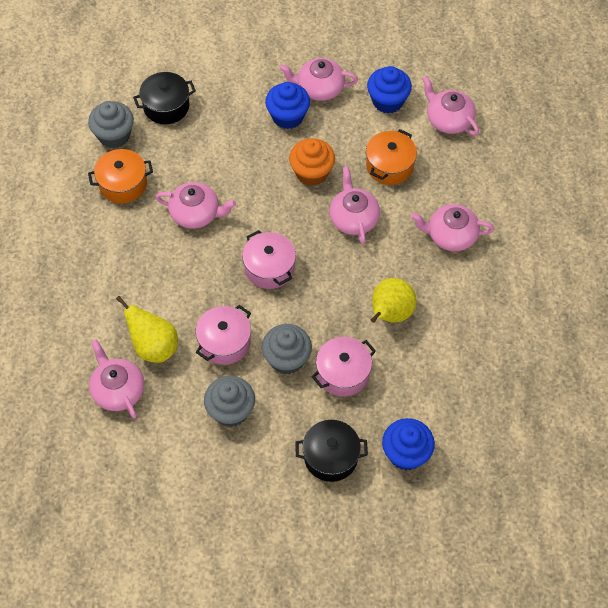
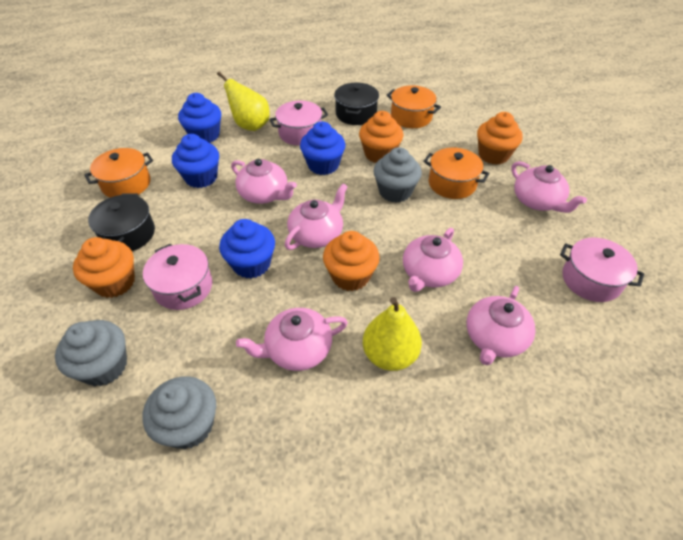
blue cupcake: [265,82,310,129] [367,66,412,114] [382,418,435,470] = 3 -> [172,134,219,188] [178,93,221,143] [219,219,275,278] [300,121,346,175] = 4
orange cupcake: [289,138,335,186] = 1 -> [73,237,135,298] [323,231,380,291] [359,111,403,163] [477,112,523,165] = 4
orange pot: [88,149,153,204] [366,129,417,185] = 2 -> [84,148,153,198] [387,85,441,128] [423,148,490,199] = 3

